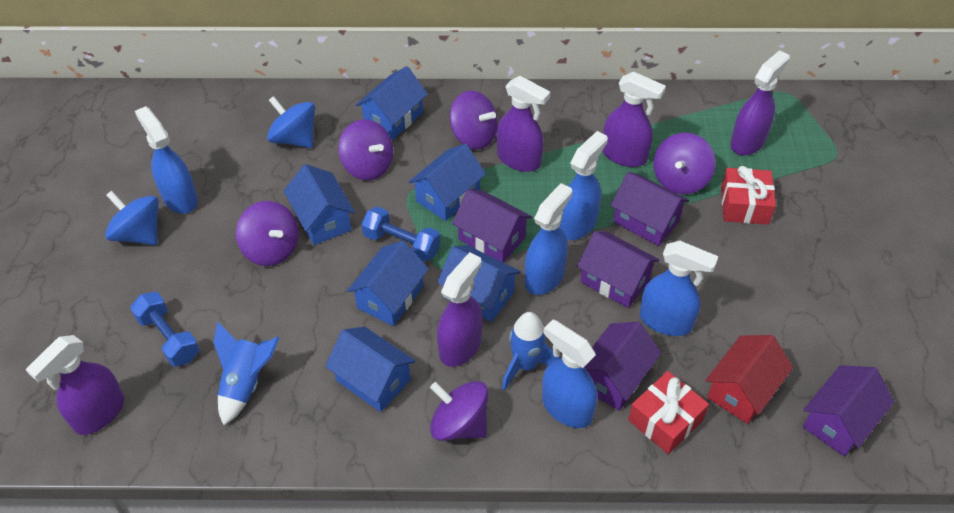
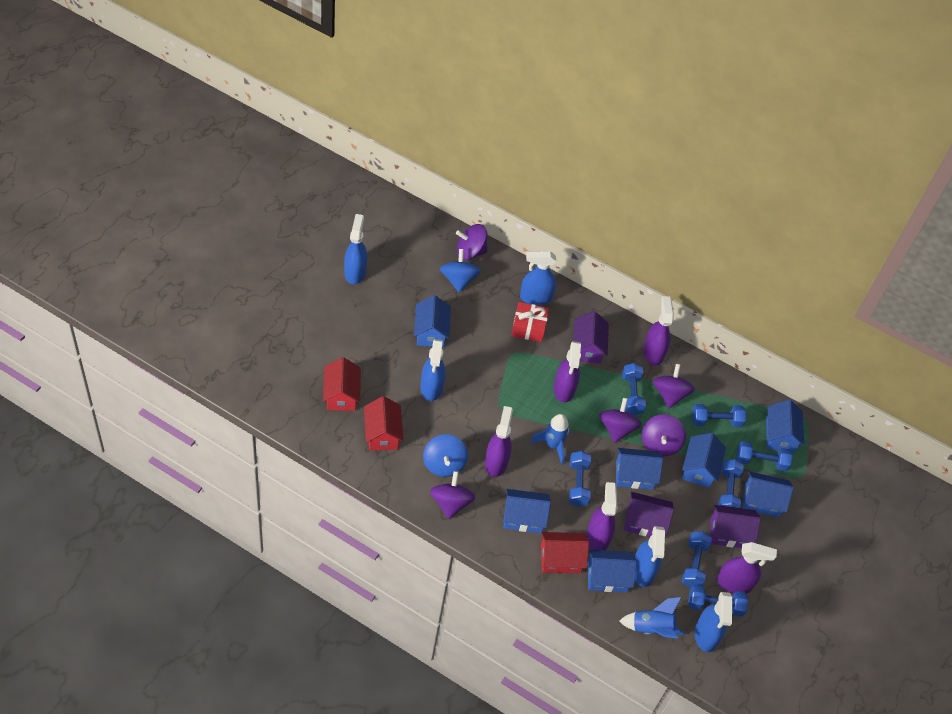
blue dumbbell: [130,292,200,367] [361,206,440,262] = 2 -> [569,451,591,507] [622,363,646,415] [682,531,712,588] [688,585,748,617] [692,404,746,428] [718,459,744,508] [736,441,792,471] = 7
blue house: [284,164,355,245] [325,327,416,412] [347,241,429,326] [356,66,428,140] [409,144,486,221] [437,245,521,322] = 6 -> [414,295,451,347] [503,489,551,533] [588,549,637,592] [616,448,663,490] [682,433,726,488] [743,471,794,518] [766,399,804,453] = 7
purple house: [452,189,532,263] [577,231,660,308] [584,322,661,411] [611,172,689,246] [803,365,894,456] = 5 -> [573,311,609,363] [624,492,674,537] [711,505,761,548] = 3
red gift: [628,371,709,454] [721,166,776,224] = 2 -> [511,302,549,342] = 1
red house: [706,335,793,424] = 1 -> [323,357,361,411] [364,396,403,450] [541,532,589,573] = 3

